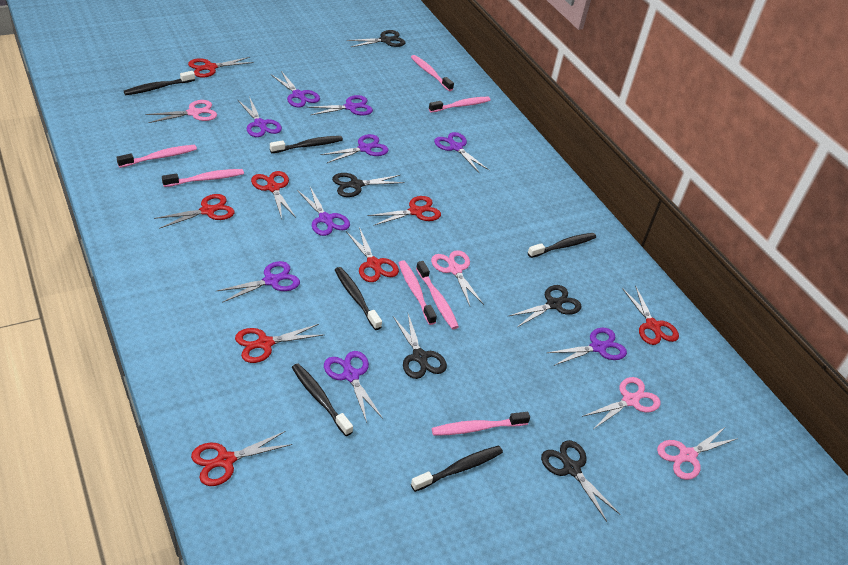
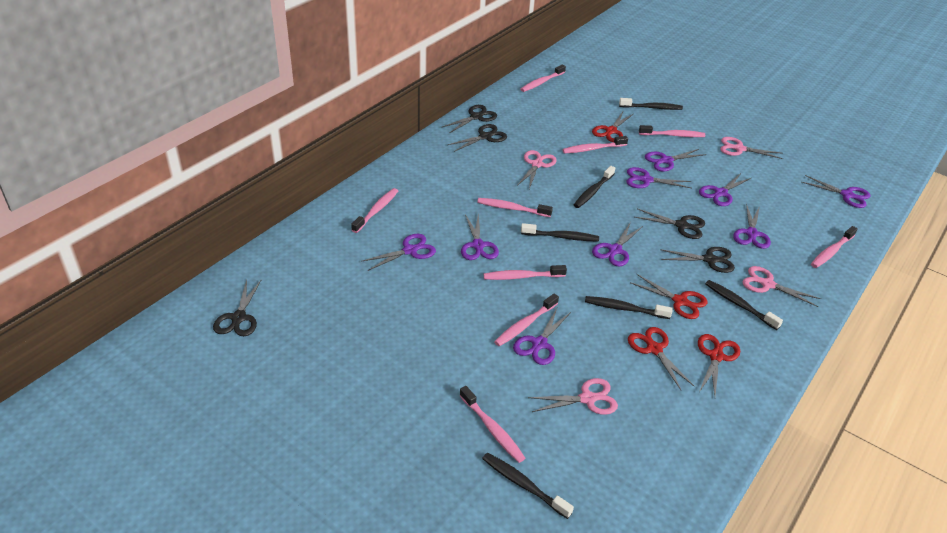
pink toothbrush: [116,145,197,168] [162,169,244,187] [399,260,437,325] [411,55,454,91] [416,261,459,329] [429,97,491,113] [432,412,530,436] = 7 -> [351,188,398,233] [459,386,525,463] [477,198,553,217] [484,265,567,280] [494,294,559,346] [520,64,566,92] [562,136,628,153] [639,125,705,137] [811,226,858,268] = 9
red scissors: [154,194,235,229] [188,57,254,78] [191,431,292,486] [235,324,323,363] [251,171,296,219] [346,227,399,282] [368,196,441,226] [622,285,679,345] = 8 -> [592,112,633,142] [628,327,694,390] [630,274,708,319] [698,334,740,396] = 4

